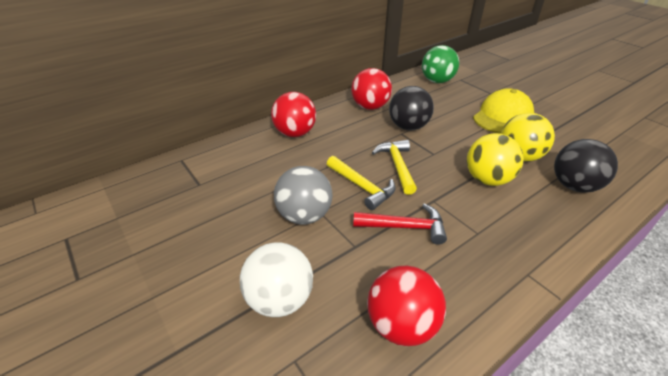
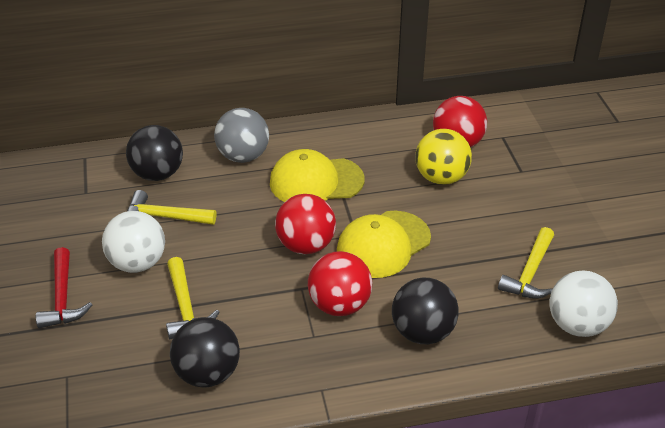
black ball: [389,86,434,130] [554,139,618,193] = 2 -> [126,125,183,181] [170,317,240,388] [392,278,459,344] = 3
green ball: [422,45,459,83] = 1 -> none = 0
white ball: [240,243,313,317] = 1 -> [102,211,165,273] [549,270,618,337] = 2
yellow ball: [467,133,524,186] [501,113,555,162] = 2 -> [415,129,472,185] = 1
yellow cap: [473,88,534,133] = 1 -> [270,149,364,202] [337,211,431,278] = 2
yellow hammer: [327,156,396,210] [372,140,417,195] = 2 -> [127,190,216,225] [166,257,220,339] [498,227,554,299] = 3

